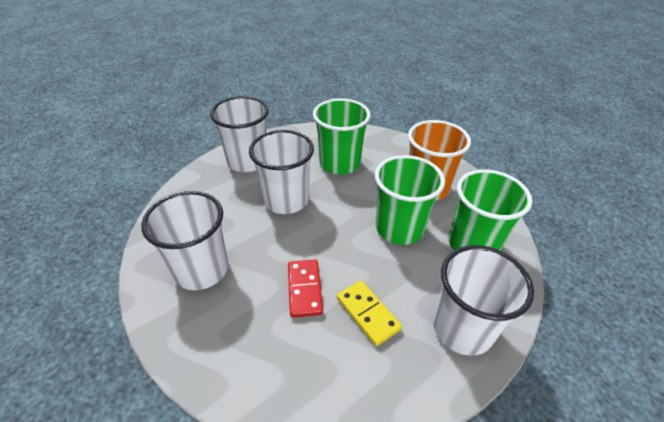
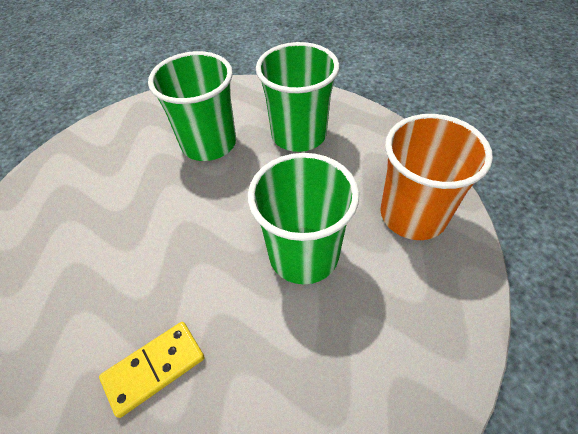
red domino: [288,260,323,318] = 1 -> none = 0
white cup: [141,191,228,290] [210,96,269,172] [249,130,314,214] [433,245,534,356] = 4 -> none = 0

